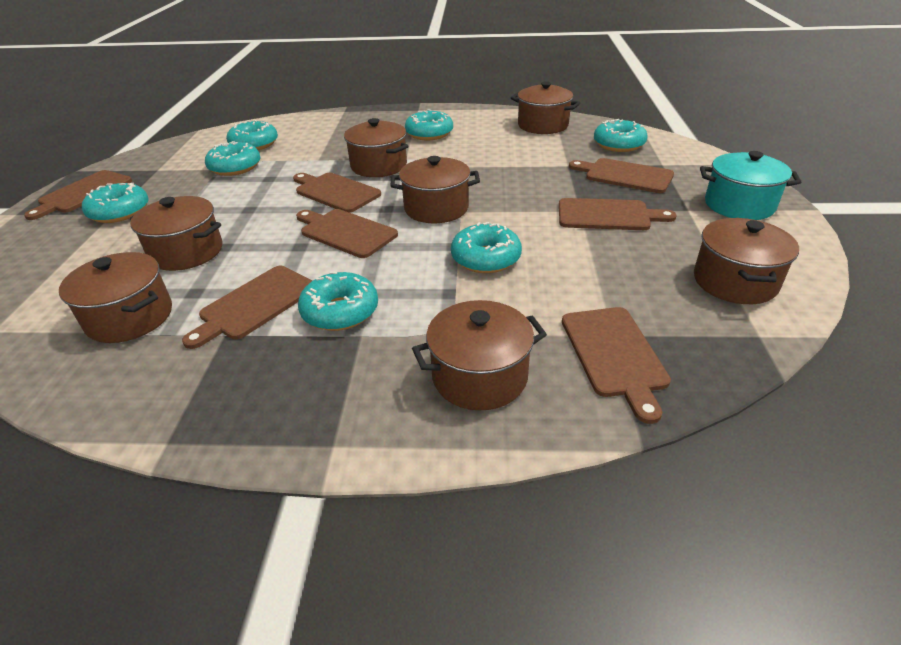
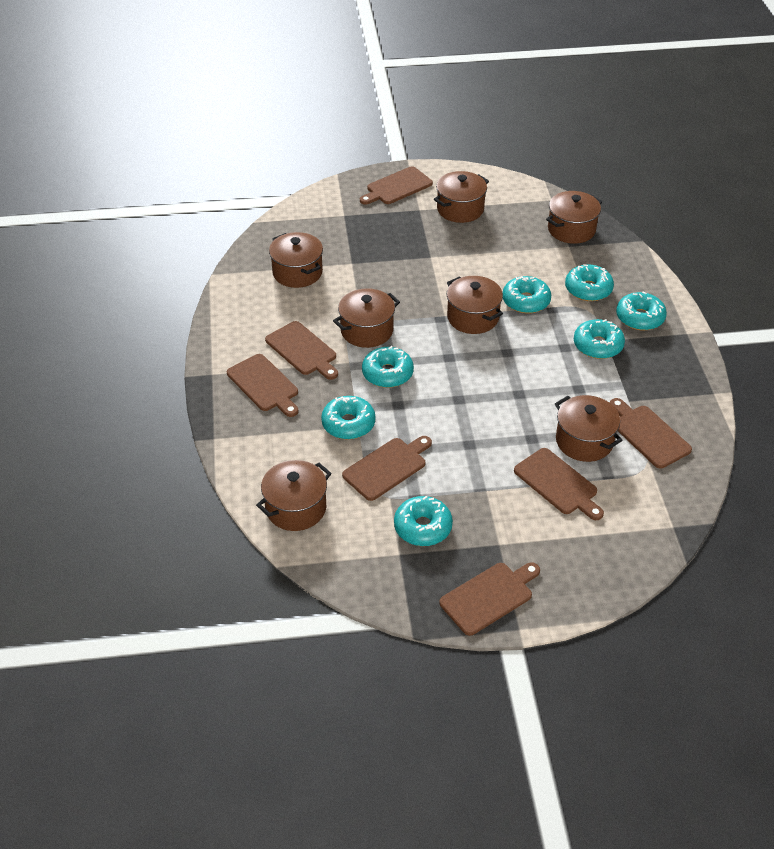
turquoise pot: [700,151,801,220] = 1 -> none = 0

